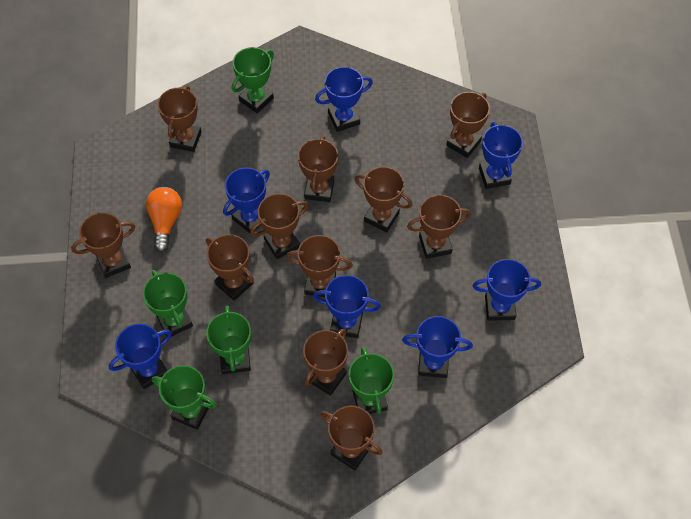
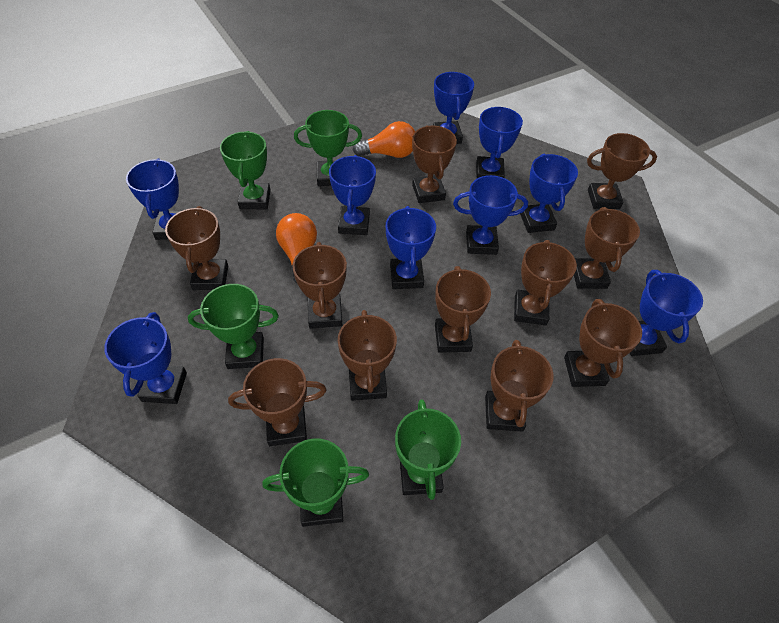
blue trophy: [109,324,172,389] [223,167,270,233] [313,275,381,338] [315,67,373,132] [402,316,473,378] [473,259,541,321] [479,122,523,189] = 7 -> [104,312,187,404] [126,158,180,240] [329,155,376,235] [386,206,436,289] [433,72,474,144] [453,175,528,255] [476,107,523,179] [520,154,578,233] [630,270,703,356] = 9
orange light bulb: [146,187,182,252] = 1 -> [276,213,317,283] [352,121,415,158] = 2

